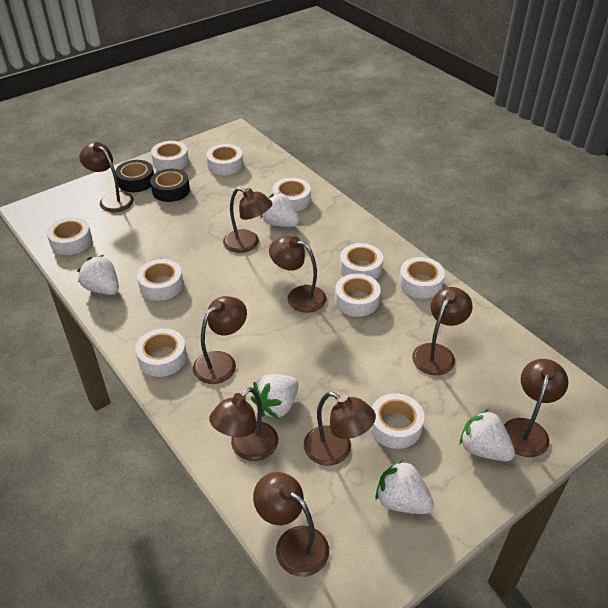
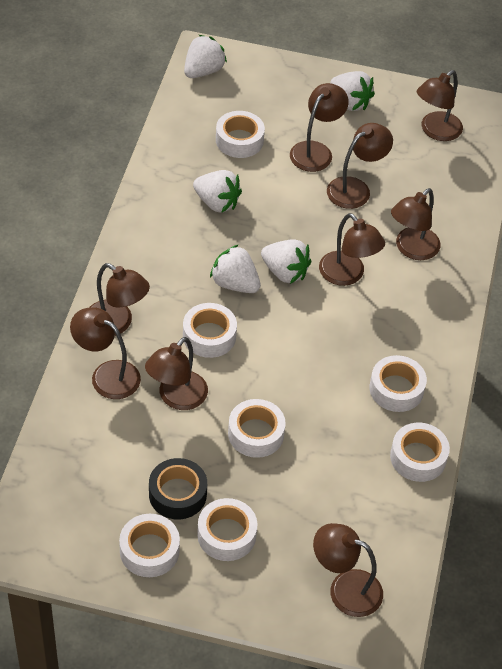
black tape: [115,160,154,192] [150,169,190,202] = 2 -> [149,458,207,519] = 1
white tape: [47,217,92,255] [135,328,187,377] [137,259,183,301] [151,141,189,171] [206,144,243,175] [272,178,311,211] [335,274,381,317] [340,243,383,280] [370,393,424,449] [399,257,445,298] = 10 -> [119,514,180,577] [183,303,237,358] [197,498,258,561] [216,111,265,158] [228,399,286,458] [369,355,427,412] [390,423,450,482] = 7

